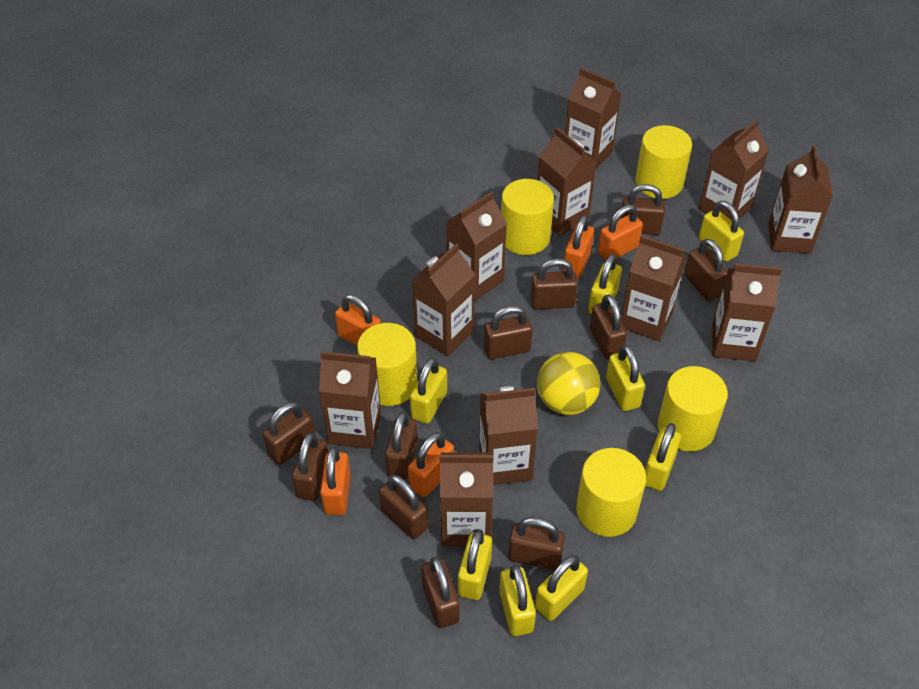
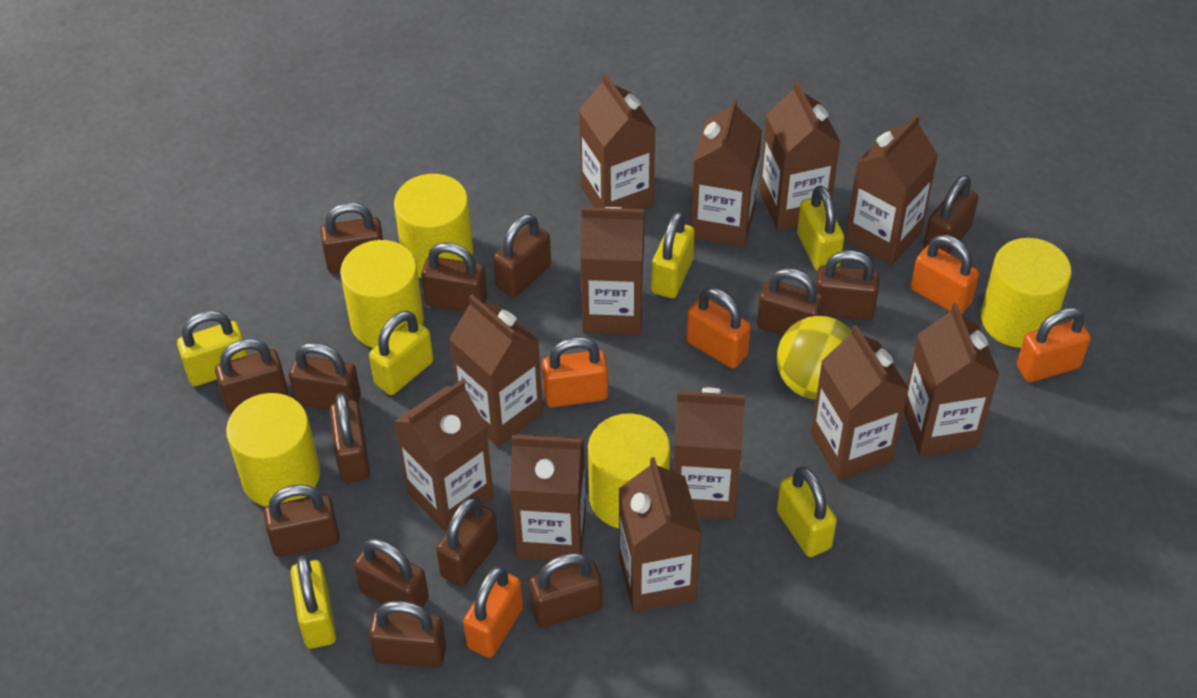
brown carton: [319,351,381,449] [412,243,475,356] [440,452,493,547] [446,191,507,301] [479,386,538,485] [537,127,596,236] [565,68,622,170] [621,235,686,341] [699,120,769,221] [712,263,782,362] [768,146,833,254] = 11 -> [394,380,494,531] [449,295,543,447] [510,434,586,561] [579,73,656,209] [580,207,644,335] [619,457,701,612] [673,388,745,519] [691,98,762,247] [759,81,841,230] [811,325,909,480] [845,114,938,265] [904,303,999,456] = 12
brown padlock: [263,402,315,465] [292,433,328,501] [379,475,429,539] [385,412,418,480] [421,557,460,628] [484,306,532,359] [508,517,565,570] [530,259,578,309] [590,294,627,359] [620,184,665,235] [685,239,728,301] = 11 -> [215,338,288,413] [263,484,340,557] [289,343,361,410] [320,203,383,273] [329,393,370,483] [354,538,429,607] [369,601,446,668] [421,242,487,312] [436,497,498,587] [493,214,551,297] [529,553,602,627] [757,268,824,335] [816,250,880,320] [923,175,979,253] = 14
yellow padlock: [410,358,447,424] [458,529,492,600] [499,564,536,636] [535,555,588,621] [588,254,622,314] [606,345,645,411] [645,423,681,491] [699,201,744,262] = 8 -> [177,310,248,386] [290,555,336,649] [369,311,434,395] [651,212,695,298] [777,467,837,557] [797,185,844,271] = 6

